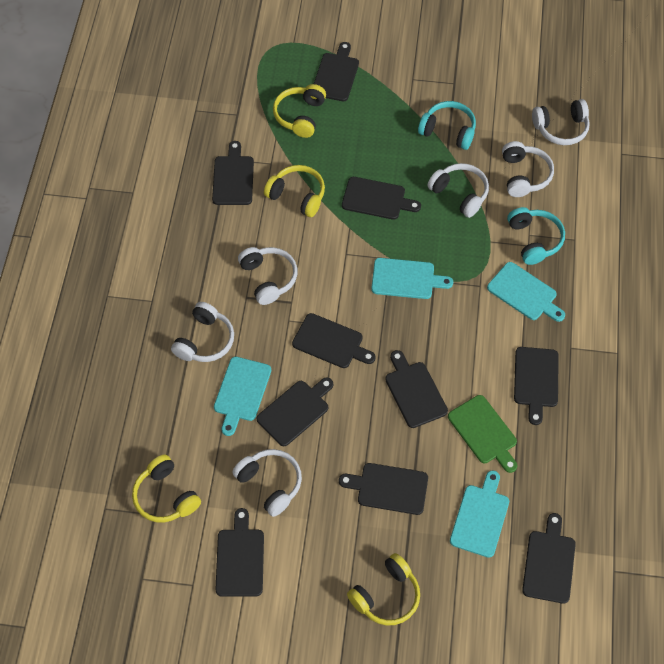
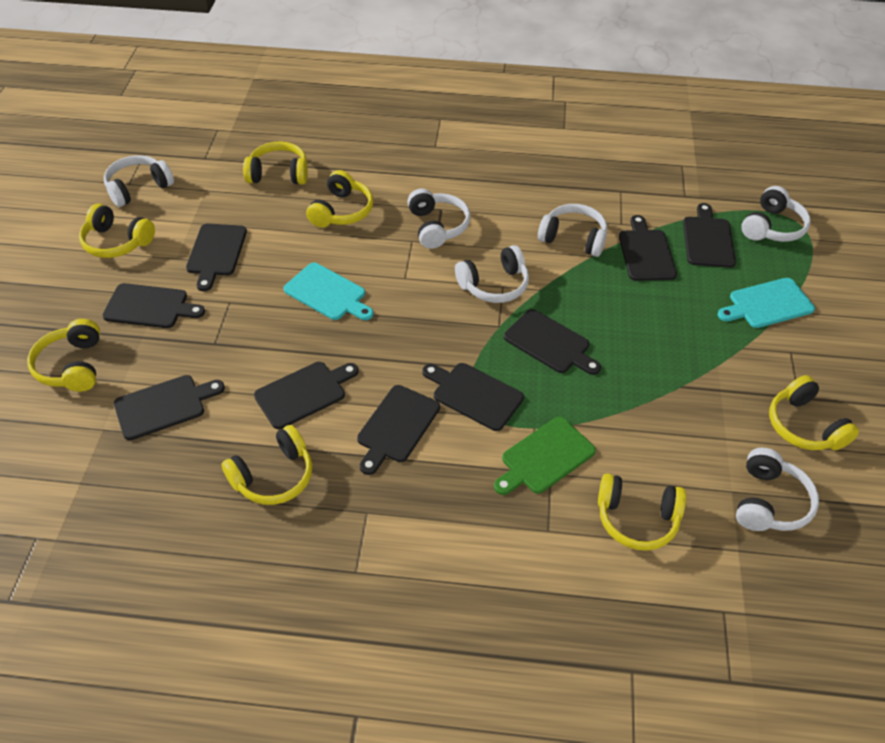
black cutting board: [212,141,254,205] [215,508,264,597] [256,377,333,446] [292,313,376,368] [314,42,359,101] [339,463,428,515] [342,177,421,220] [385,350,448,428] [514,347,559,425] [522,513,576,604] = 10 -> [102,283,205,328] [114,375,225,440] [186,223,247,291] [254,362,359,429] [357,385,440,475] [422,363,524,431] [504,309,601,375] [619,215,677,281] [683,203,736,268] = 9
turquoise cutting board: [214,357,271,436] [371,258,453,299] [450,471,509,558] [487,262,565,322] = 4 -> [284,263,373,320] [718,278,815,328] = 2
turquoise headphones: [418,101,476,150] [507,207,565,265] = 2 -> none = 0
yellow headphones: [132,455,201,523] [264,165,325,217] [273,84,326,138] [347,553,420,626] = 4 -> [27,319,100,392] [79,204,155,258] [222,425,313,505] [243,141,308,184] [306,170,373,228] [598,473,686,551] [769,375,859,450] = 7

